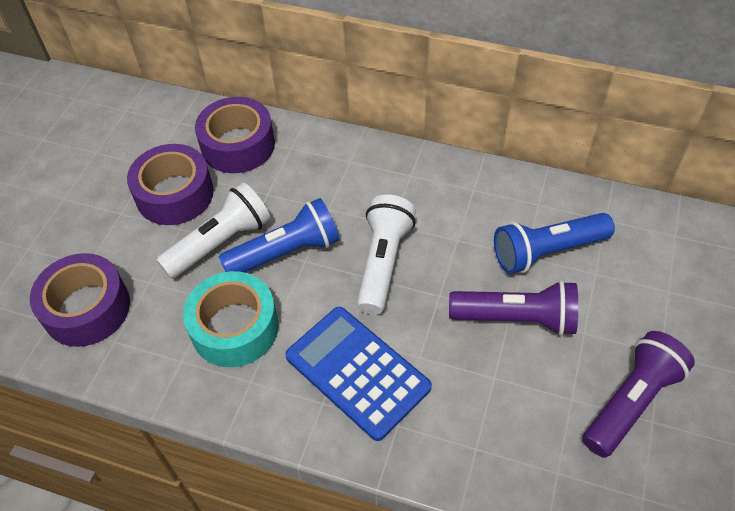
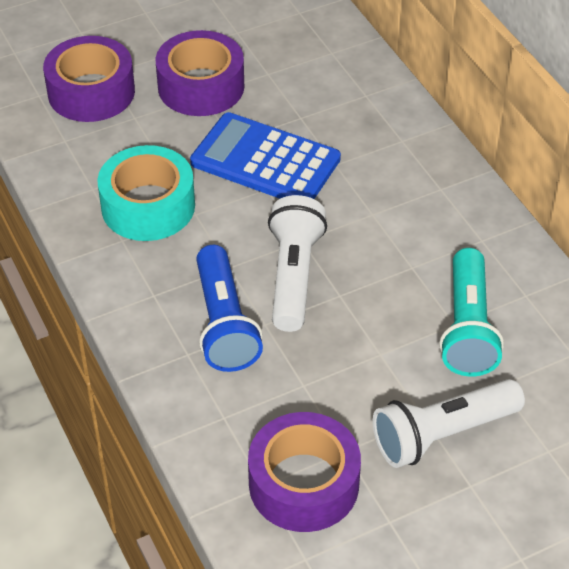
blue flashlight: [219,198,340,273] [494,213,615,274] = 2 -> [196,245,263,372] = 1
purple flashlight: [449,280,578,336] [583,331,695,458] = 2 -> none = 0
turquoise flashlight: none = 0 -> [439,248,504,377] = 1

